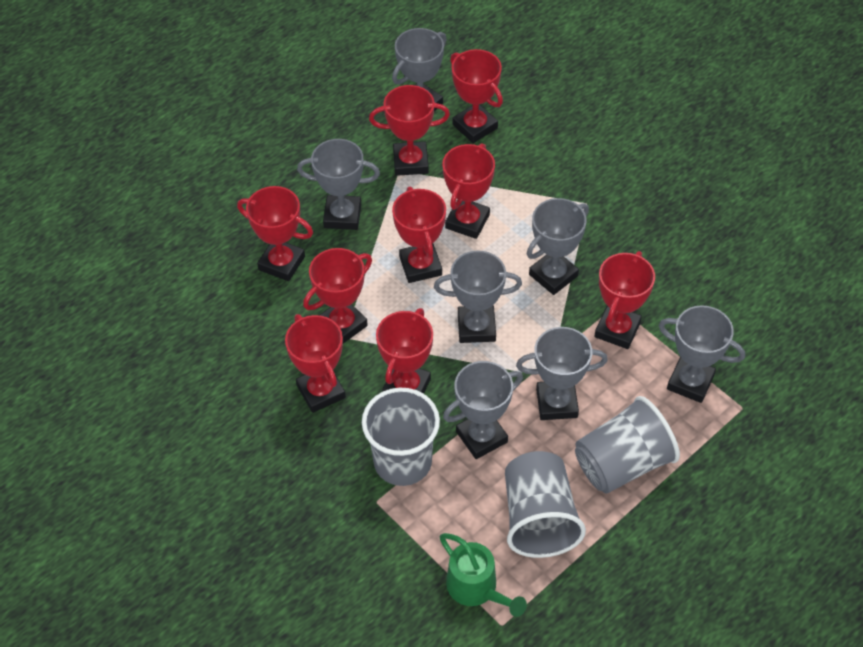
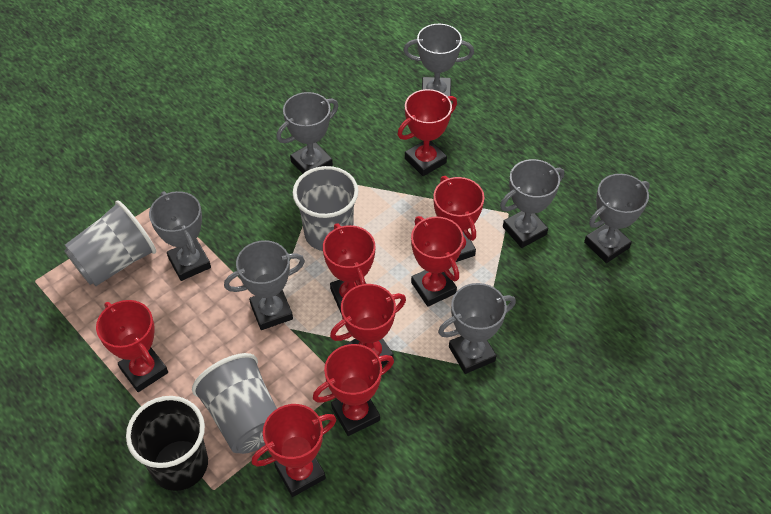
black cup: none = 0 -> [126,396,208,491] = 1
green watering can: [440,533,527,617] = 1 -> none = 0
red trophy: [237,186,313,281] [285,314,346,413] [303,248,372,344] [369,85,450,176] [376,308,433,393] [392,187,446,283] [442,143,495,239] [450,49,503,143] [594,251,655,349] = 9 -> [96,300,168,392] [252,404,336,497] [313,344,394,436] [323,223,375,313] [330,284,406,366] [397,89,457,176] [411,216,464,307] [433,176,484,262] = 8

